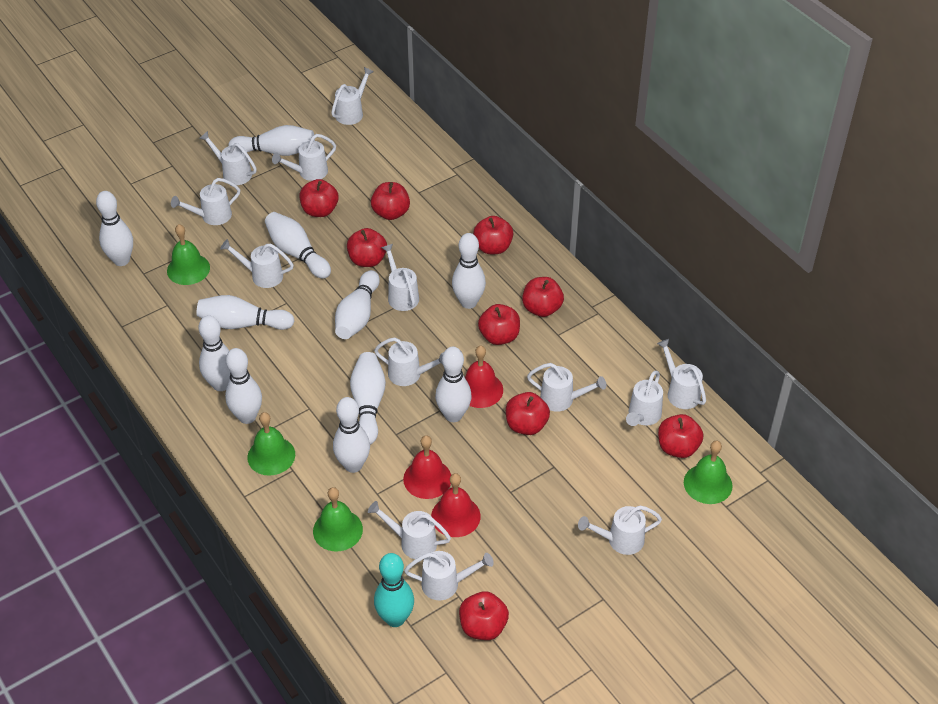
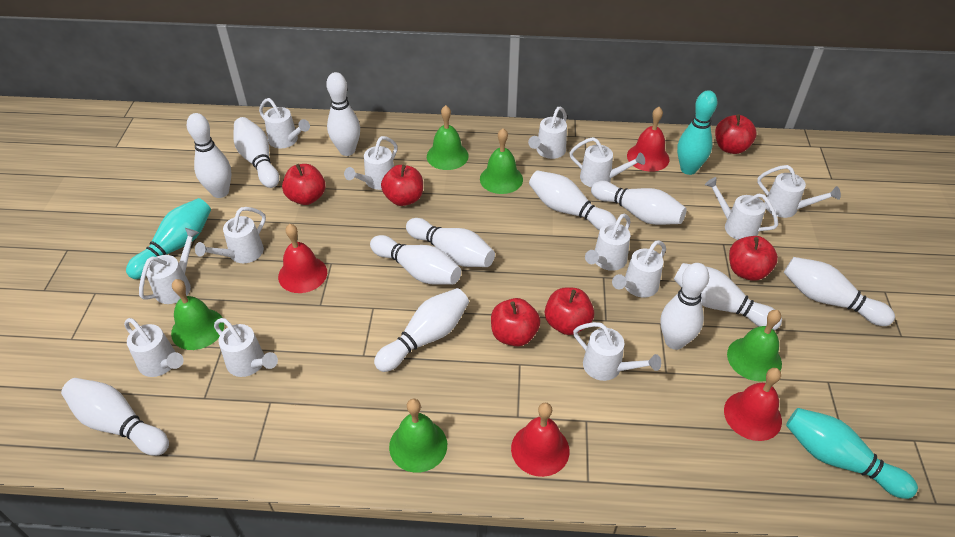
green bell: [167,224,210,285] [247,412,295,476] [313,487,363,551] [684,441,733,504] = 4 -> [171,279,224,350] [389,399,447,473] [427,105,469,170] [480,128,523,194] [727,310,782,382] = 5
red apple: [299,179,338,217] [347,228,387,267] [371,182,410,220] [459,591,509,640] [473,216,513,254] [478,304,520,345] [506,392,550,435] [522,277,564,317] [658,414,704,458] = 9 -> [282,164,326,205] [381,165,423,206] [491,298,540,346] [545,287,594,335] [715,114,757,154] [729,236,778,281] = 6
red bell: [403,435,451,499] [431,473,481,537] [465,346,503,408] = 3 -> [278,224,327,293] [511,403,569,477] [627,107,669,172] [724,368,782,441] = 4
turquoise bowling pin: [374,553,414,627] = 1 -> [126,198,211,279] [677,90,717,175] [786,408,918,499] = 3
white bowling pin: [96,191,133,266] [196,295,295,330] [199,315,230,391] [225,348,262,424] [229,125,315,156] [265,212,331,279] [333,397,370,473] [335,270,380,339] [350,352,386,445] [435,347,472,422] [452,233,486,309] = 11 -> [61,378,169,456] [187,113,231,198] [233,117,279,188] [326,72,360,156] [370,235,461,285] [374,288,469,372] [406,218,495,267] [529,170,617,230] [591,181,687,225] [661,263,709,350] [674,263,782,330] [784,257,895,326] = 12

